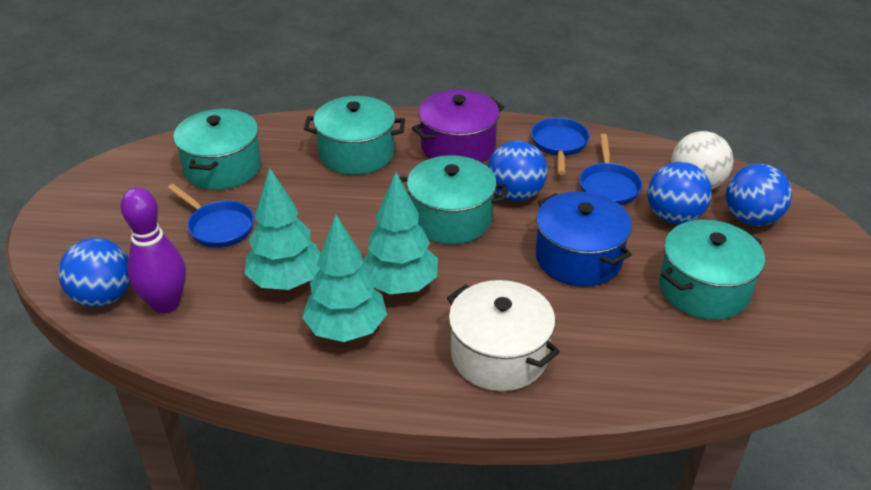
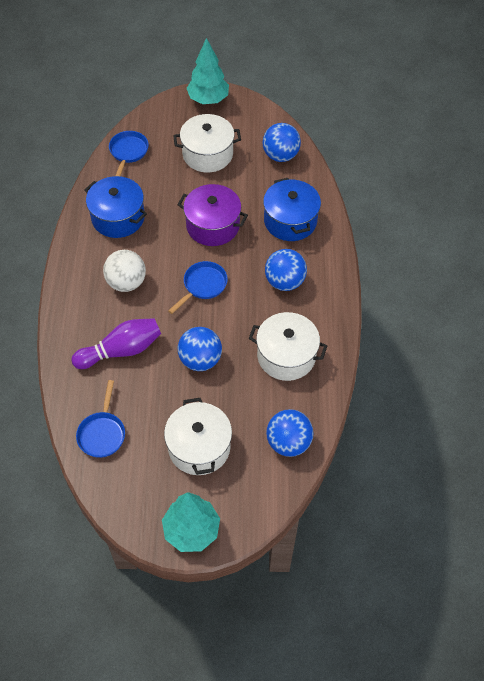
blue pot: [536,191,632,287] = 1 -> [84,176,147,238] [263,178,321,241] = 2
turquoise pot: [173,109,261,190] [304,96,405,175] [399,155,507,244] [659,220,765,320] = 4 -> none = 0
turquoise tree: [244,168,321,290] [302,215,387,342] [362,172,438,294] = 3 -> [162,493,220,552] [186,38,229,104] = 2
white pot: [447,280,560,391] = 1 -> [164,398,232,475] [173,114,241,172] [249,312,327,381] = 3

